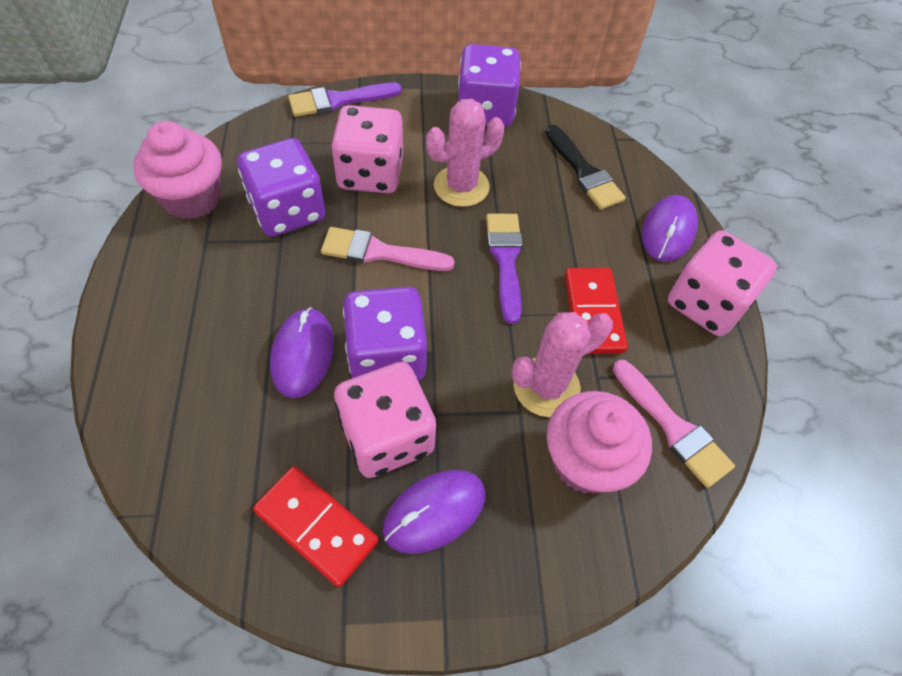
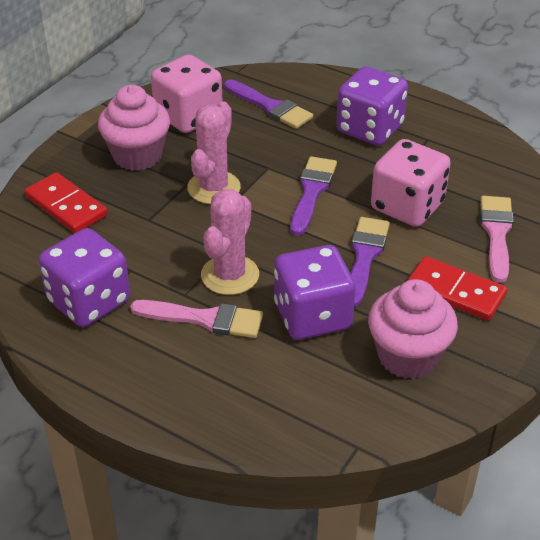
black brush: [545,125,626,210] = 1 -> none = 0
pink dice: [331,105,403,193] [334,362,436,478] [668,230,777,336] = 3 -> [151,54,223,133] [371,139,451,227] = 2
purple brush: [288,83,402,117] [486,214,523,324] = 2 -> [224,79,313,129] [290,156,337,236] [350,217,390,307] = 3
purple mouse: [270,307,334,398] [383,470,486,554] [642,195,698,262] = 3 -> none = 0

